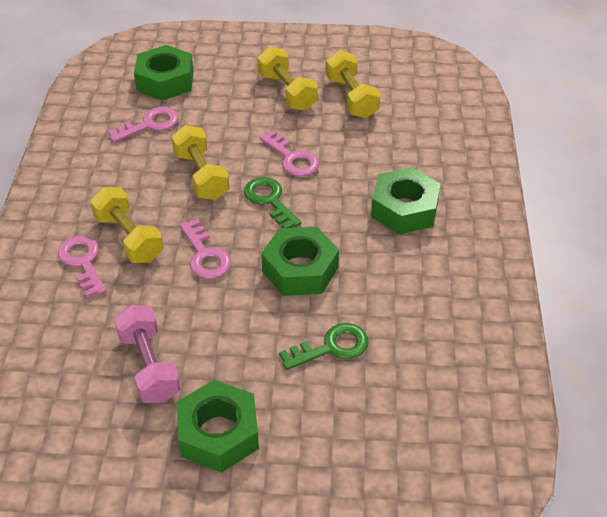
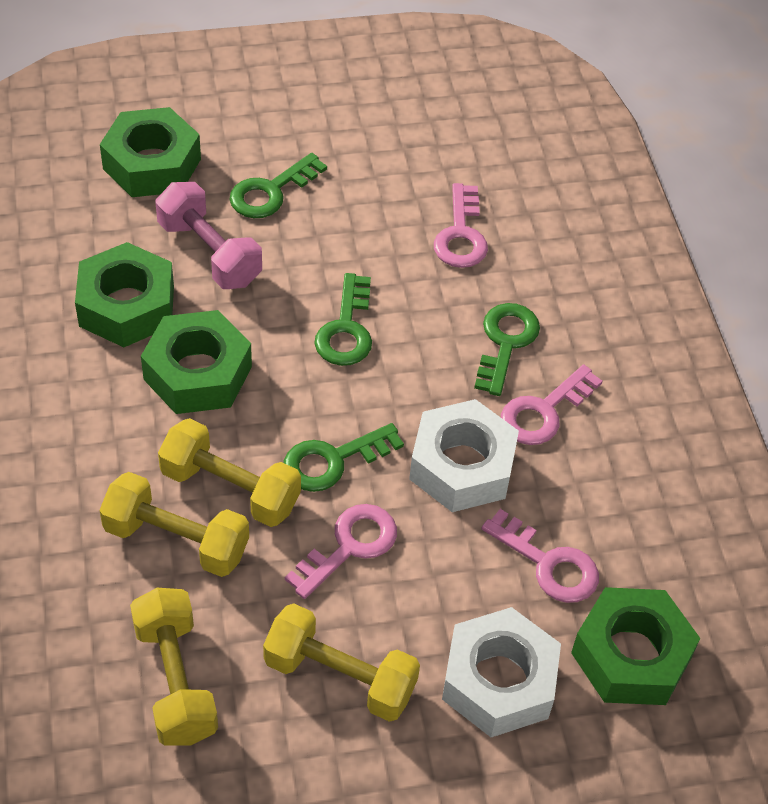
green key: [244,177,302,228] [279,323,368,370] = 2 -> [229,153,327,218] [284,423,404,492] [314,273,372,366] [474,303,540,396] = 4
white nut: none = 0 -> [409,399,519,512] [442,607,561,737] = 2

